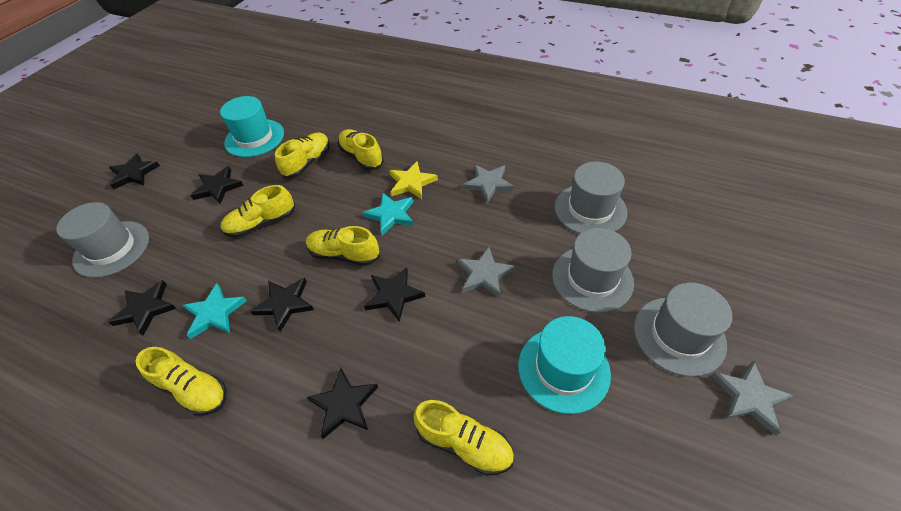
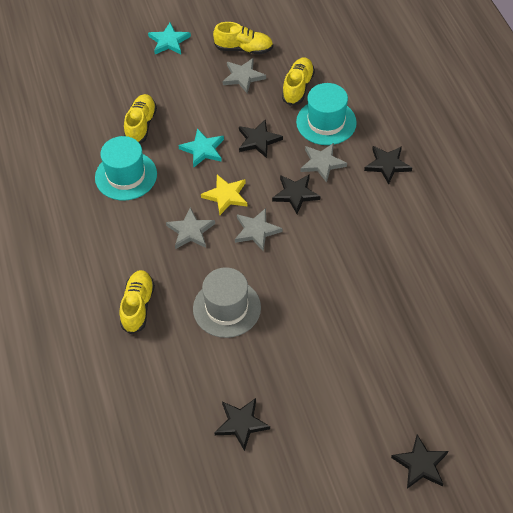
black star: [108,280,177,336] [109,153,160,190] [190,166,244,204] [250,277,314,332] [307,368,378,439] [364,267,425,322] = 6 -> [214,398,270,451] [239,119,283,158] [272,174,321,214] [364,146,412,185] [391,435,448,489] = 5
grey hat: [56,202,149,278] [552,228,634,313] [555,162,627,234] [634,283,732,377] = 4 -> [193,267,261,338] = 1
grey star: [457,247,516,298] [463,165,514,203] [712,361,794,436] = 3 -> [166,207,215,249] [222,58,266,93] [235,208,283,251] [300,143,347,183] = 4
yellow shoe: [136,347,227,416] [221,185,295,237] [275,132,330,178] [306,226,380,266] [338,129,384,170] [413,400,514,476] = 6 -> [119,270,155,334] [124,94,157,144] [213,22,273,54] [282,58,315,106] = 4

